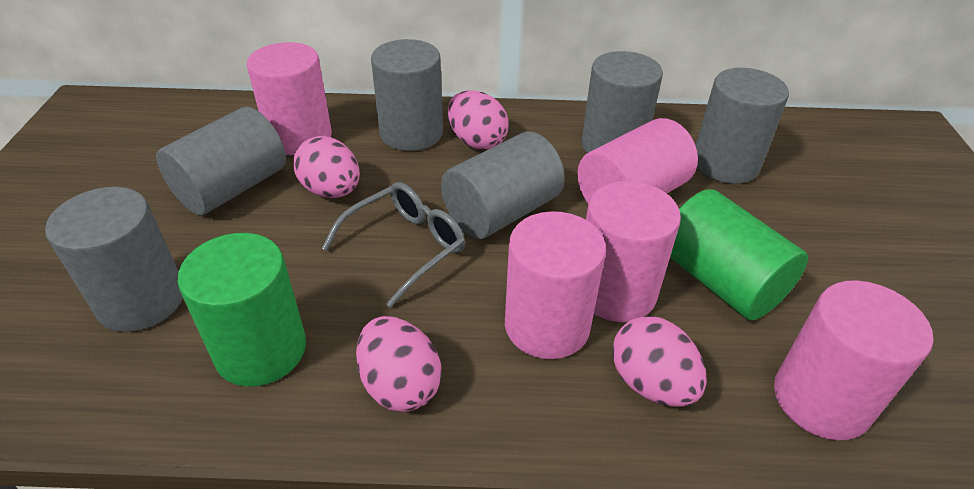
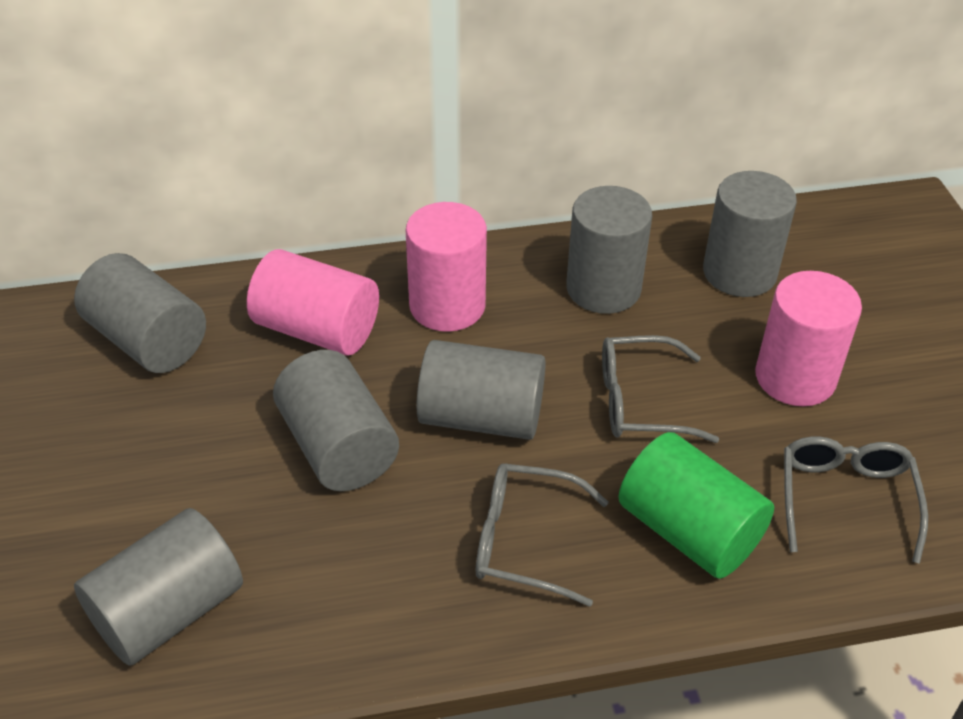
green cylinder: [177,233,306,387] [670,189,808,320] = 2 -> [618,432,774,579] = 1
grey glasses: [322,182,465,308] = 1 -> [476,463,609,607] [602,335,719,443] [784,437,928,564] = 3
pink cylinder: [247,42,332,155] [505,211,606,359] [577,118,698,204] [586,181,681,322] [774,280,933,440] = 5 -> [247,249,379,356] [406,202,487,332] [755,271,862,406] = 3
pink egg: [293,136,360,198] [356,316,441,412] [448,90,509,150] [612,316,707,407] = 4 -> none = 0

